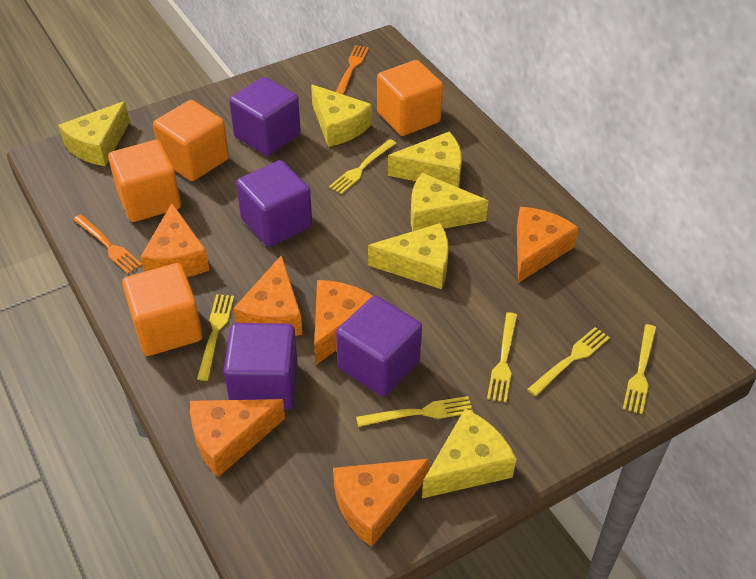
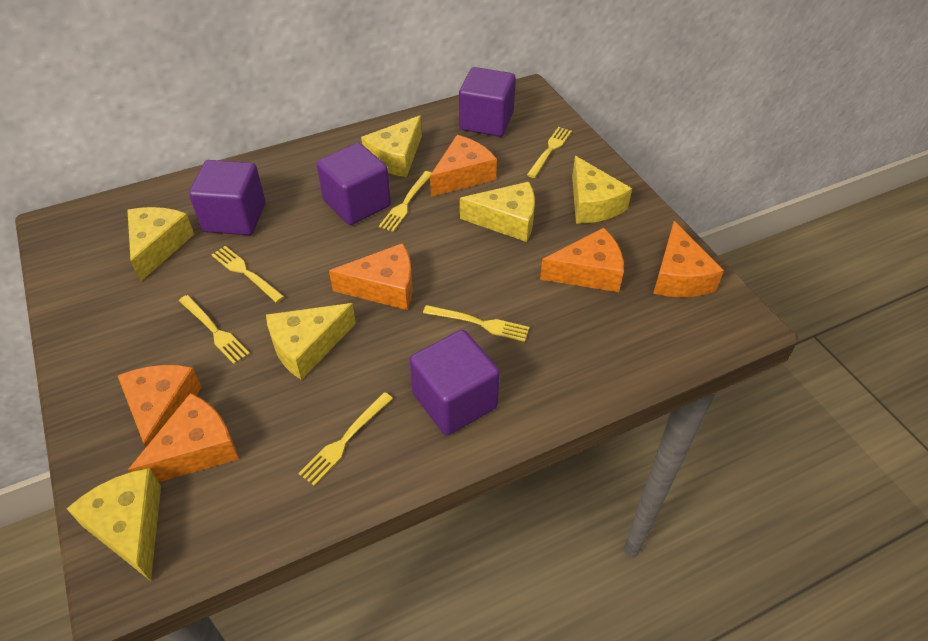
orange cube: [108,140,181,222] [122,263,203,356] [153,100,229,181] [377,60,443,136] = 4 -> none = 0
orange fork: [73,214,142,274] [336,45,369,95] = 2 -> none = 0

